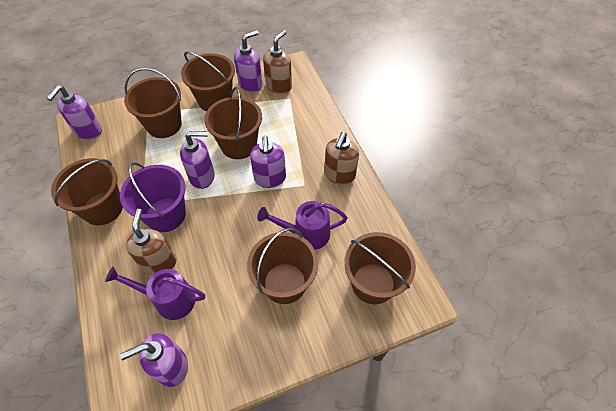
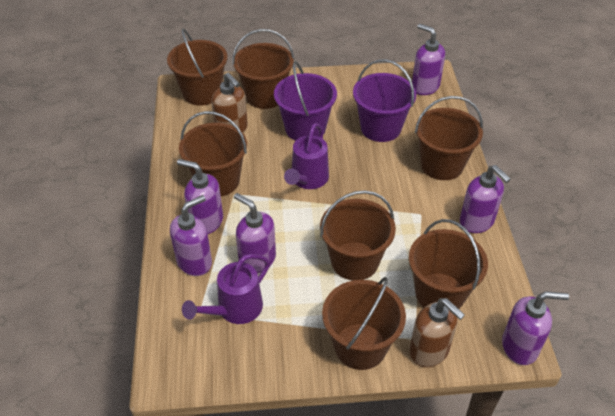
brown bucket: [51,158,123,225] [124,68,182,138] [181,51,235,112] [204,87,262,159] [247,228,318,304] [344,232,416,305] = 6 -> [167,28,228,106] [179,111,247,196] [232,29,294,109] [320,190,396,280] [322,277,406,370] [409,219,488,309] [415,96,483,180] = 7
brown soap dispenser: [126,209,177,275] [263,30,292,94] [324,132,359,185] = 3 -> [211,72,248,133] [409,298,465,367] = 2
purple bucket: [120,162,186,232] = 1 -> [274,61,337,141] [353,59,416,142] = 2
purple soap dispenser: [47,85,102,140] [120,333,188,387] [180,131,215,189] [234,30,263,93] [250,136,286,188] = 5 -> [170,195,212,276] [177,159,223,234] [234,193,276,273] [412,24,445,95] [460,165,511,233] [502,291,569,365] = 6

